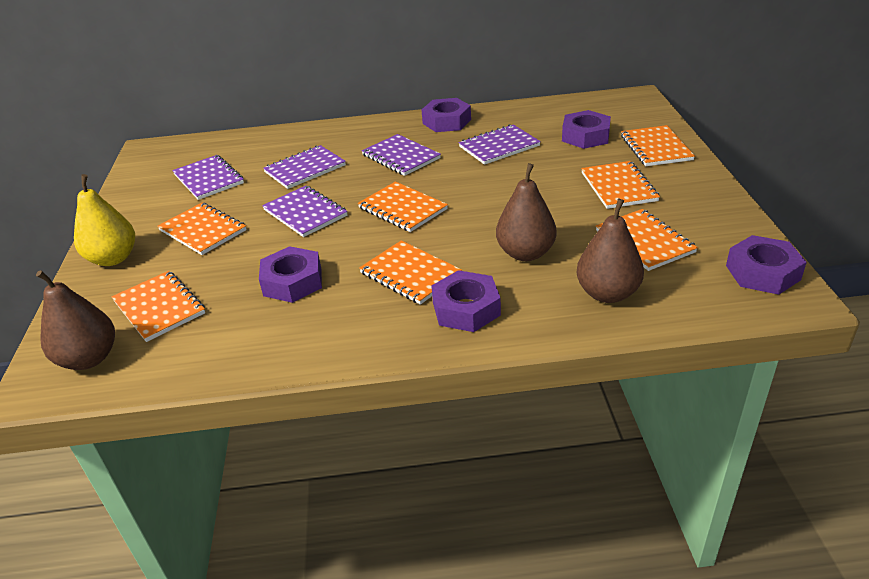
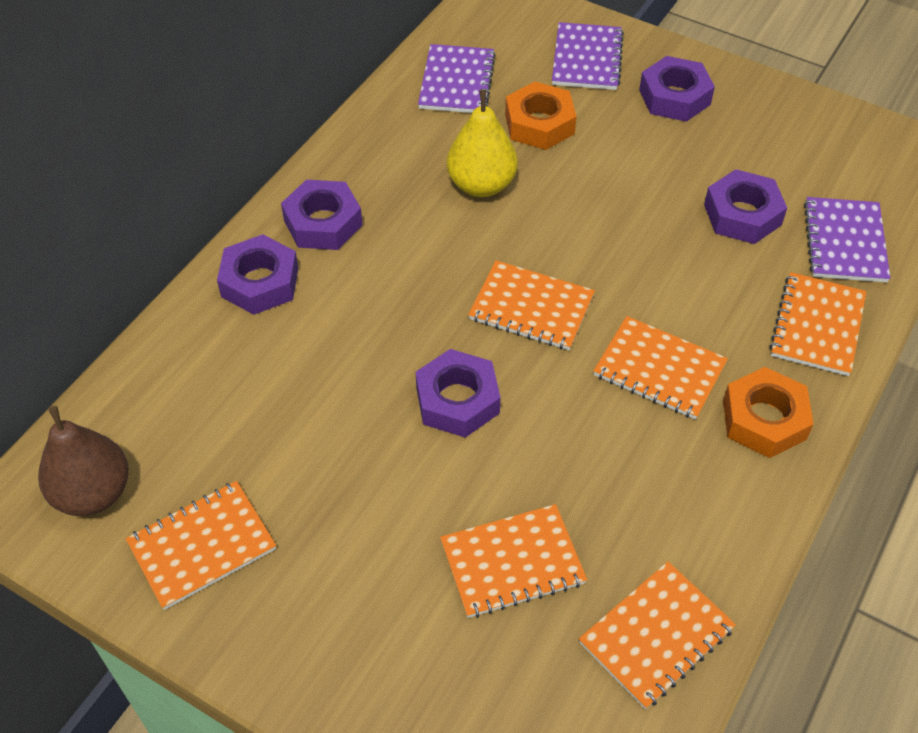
brown pear: [36,270,115,370] [496,163,556,261] [576,199,644,303] = 3 -> [38,406,129,516] = 1
orange notebook: [111,271,205,342] [157,203,247,255] [358,181,448,232] [359,240,462,305] [581,161,660,209] [596,209,698,271] [621,125,695,166] = 7 -> [126,481,276,610] [440,504,587,618] [468,260,595,350] [579,561,736,709] [593,316,728,420] [769,272,866,376] = 6
orange nut: none = 0 -> [505,82,577,150] [723,367,814,458] = 2
purple notebook: [172,155,244,200] [262,186,348,237] [263,145,346,189] [362,134,441,176] [459,124,541,165] = 5 -> [418,44,496,113] [552,22,624,90] [804,197,891,282] = 3

